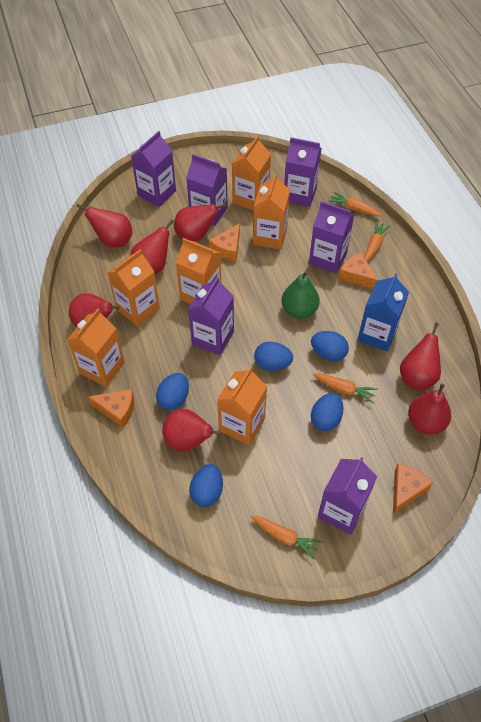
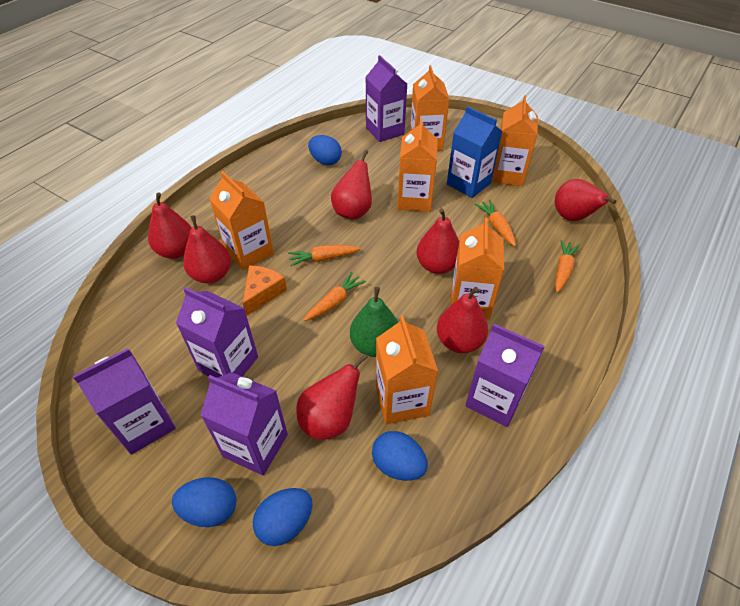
blue egg: [156,373,189,410] [189,464,223,507] [254,342,293,371] [311,331,349,361] [311,393,343,431] = 5 -> [172,477,236,527] [253,488,312,546] [308,135,342,165] [372,431,428,481] = 4
orange cheese: [88,389,134,428] [209,223,240,262] [339,252,378,289] [393,464,433,514] = 4 -> [243,265,287,316] = 1
purple carton: [131,131,176,207] [186,154,228,226] [188,277,234,355] [284,137,322,207] [309,201,354,274] [318,457,377,534] = 6 -> [73,348,176,455] [176,287,258,378] [201,372,288,476] [365,55,407,142] [465,324,545,427] = 5

